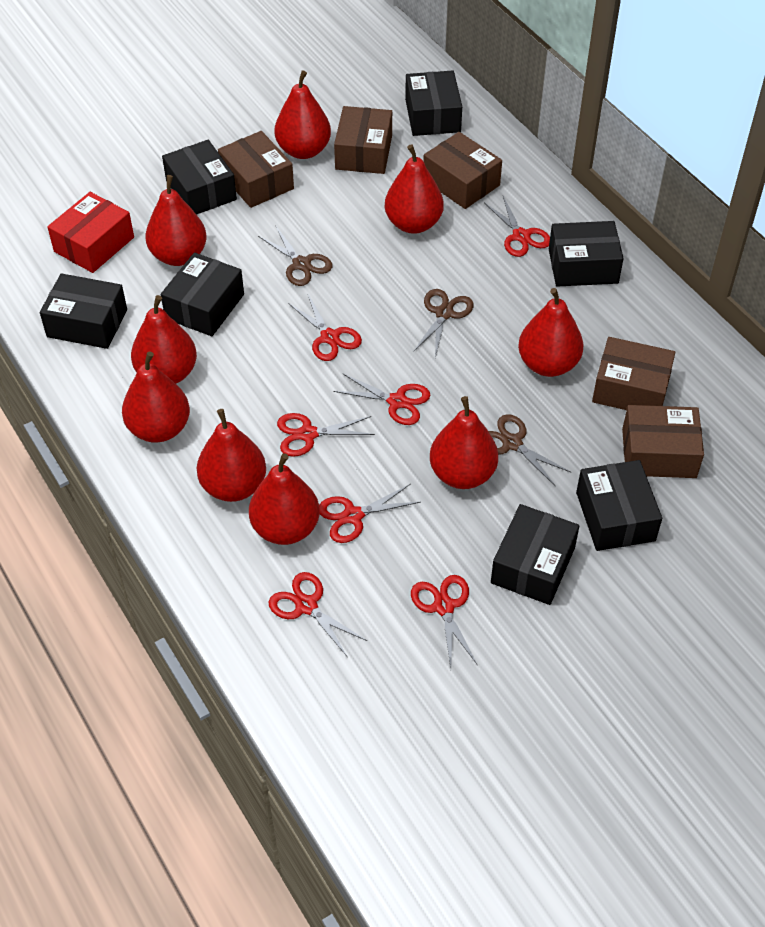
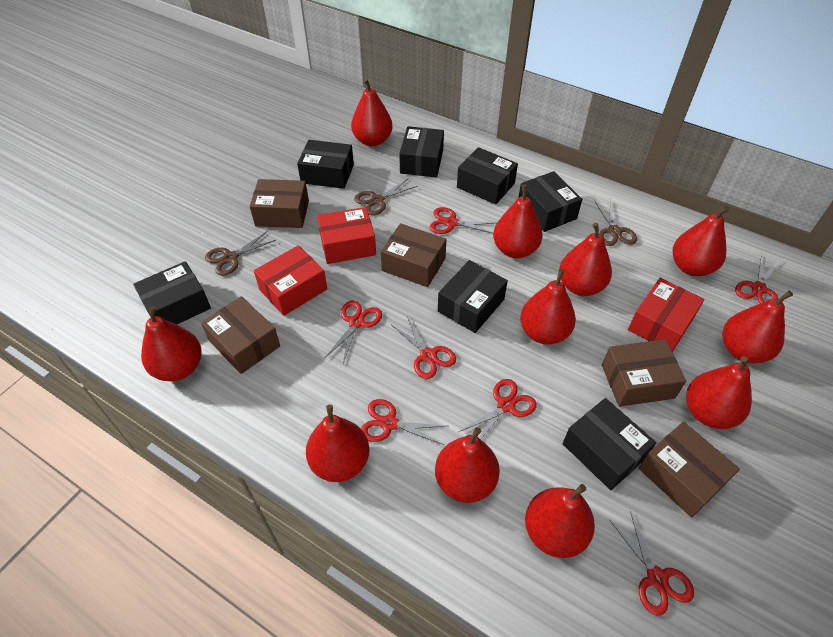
red box: [47,192,134,273] = 1 -> [254,245,327,316] [317,207,376,264] [628,278,704,352] = 3
red pear: [122,351,190,443] [131,295,197,384] [145,175,207,266] [197,409,266,502] [249,454,320,545] [275,70,331,159] [385,144,444,234] [430,396,498,489] [518,288,583,377] = 9 -> [141,306,201,381] [306,405,369,482] [351,78,393,147] [435,427,500,503] [493,185,543,258] [520,269,576,345] [525,484,595,558] [559,223,612,296] [673,206,729,276] [686,356,752,429] [722,291,793,363] = 11

